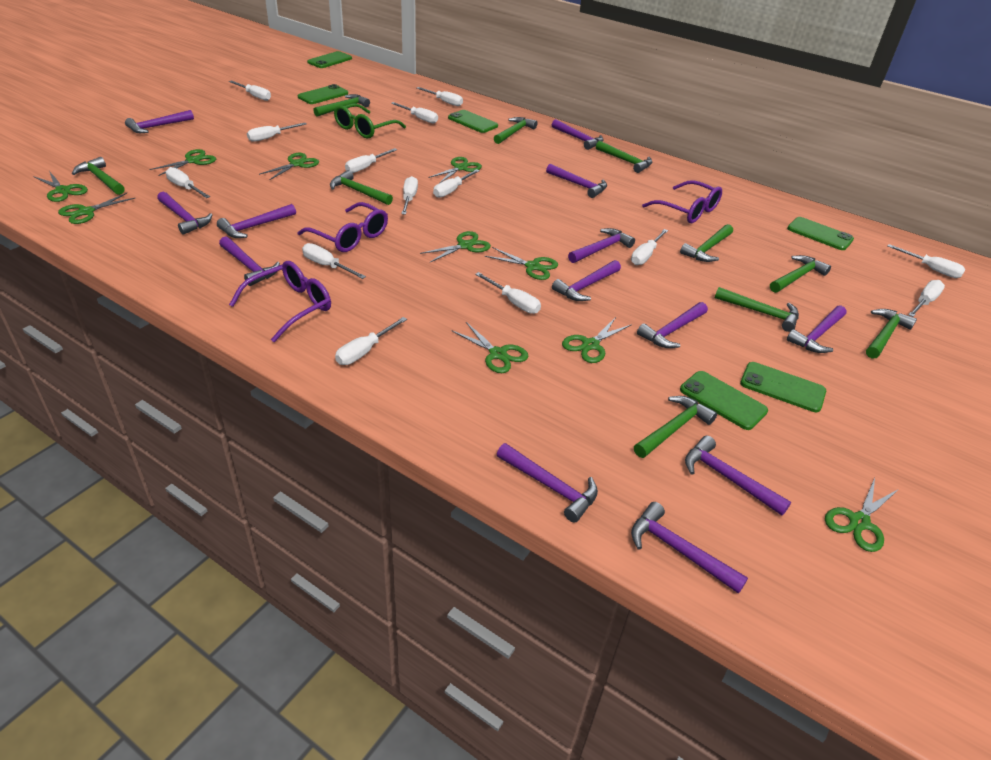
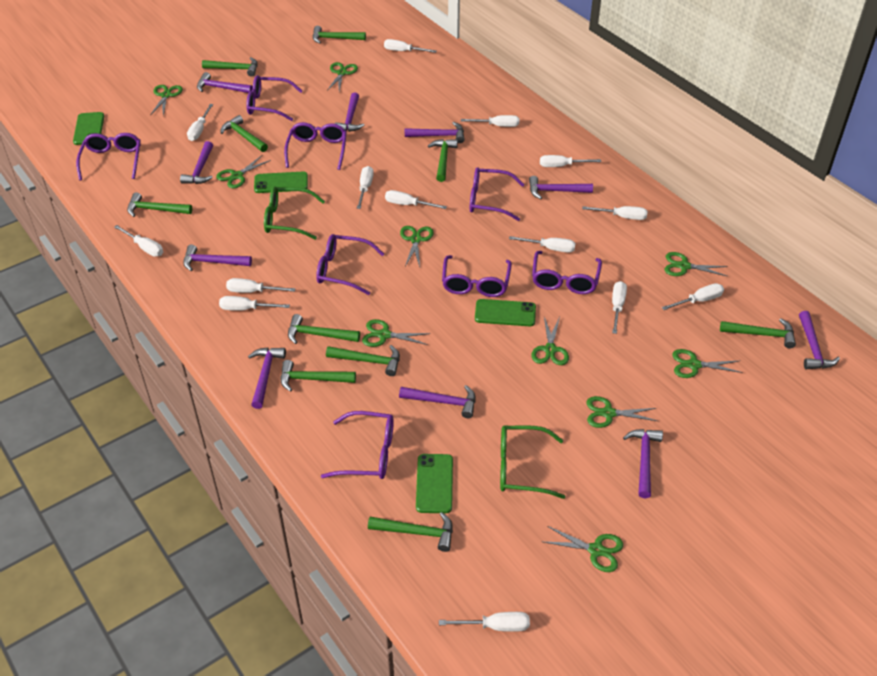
green glasses: [334,103,406,139] = 1 -> [264,186,325,240] [500,425,565,499] = 2
green phone: [298,84,348,104] [307,51,352,68] [448,110,498,133] [680,371,768,430] [740,362,826,412] [787,217,854,250] = 6 -> [73,112,104,145] [254,172,308,193] [416,454,453,513] [475,299,536,326] = 4
purple glasses: [229,261,331,342] [298,202,388,252] [642,180,722,223] = 3 -> [76,133,141,180] [246,75,302,121] [284,122,347,170] [316,234,384,295] [321,411,394,479] [442,255,512,297] [470,167,525,221] [532,251,602,294] = 8
purple hammer: [125,110,194,133] [157,192,212,235] [217,204,296,238] [219,236,280,286] [497,443,598,523] [546,164,607,198] [552,119,603,150] [552,260,621,301] [568,228,635,263] [631,502,748,594] [637,302,708,348] [685,436,791,516] [787,305,847,353] = 13 -> [180,141,213,184] [183,244,252,271] [197,72,253,93] [248,348,286,409] [335,92,364,132] [399,385,475,418] [405,122,465,143] [529,176,593,199] [623,429,663,498] [799,311,840,369] = 10

